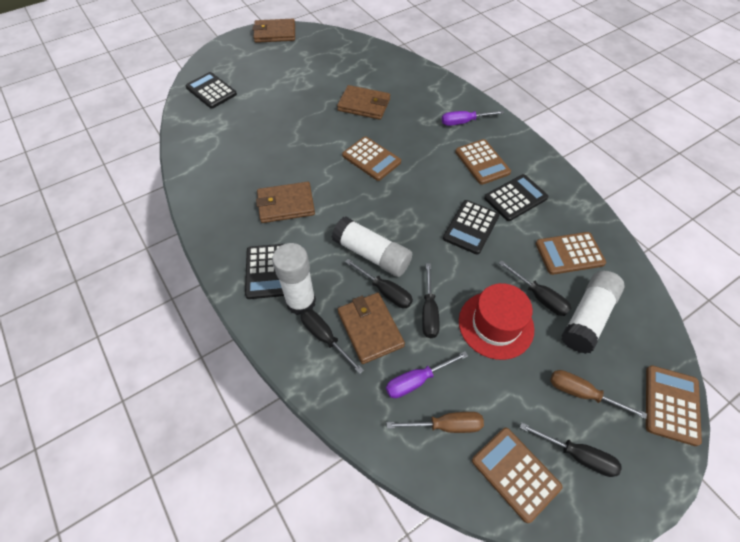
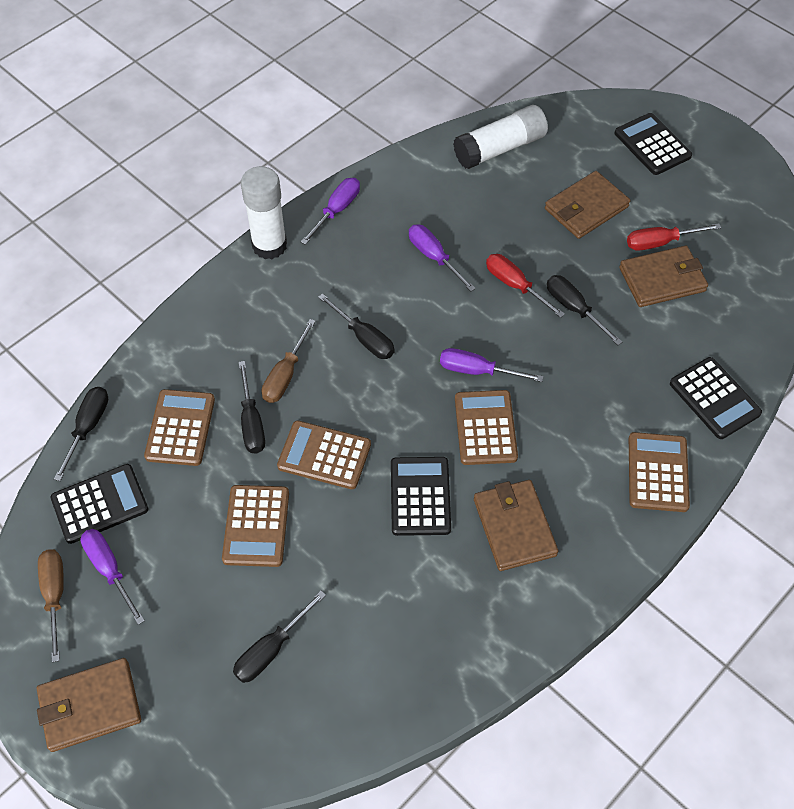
purple screwdriver: [386,351,468,398] [442,110,504,126] = 2 -> [80,529,145,625] [301,178,360,245] [409,224,476,291] [440,348,543,382] = 4
red hat: [459,283,534,360] = 1 -> none = 0
red screwdriver: none = 0 -> [486,254,565,318] [627,223,721,251] = 2
white glue stick: [272,243,316,315] [332,217,412,277] [561,271,625,354] = 3 -> [241,166,287,259] [453,105,548,169] = 2

